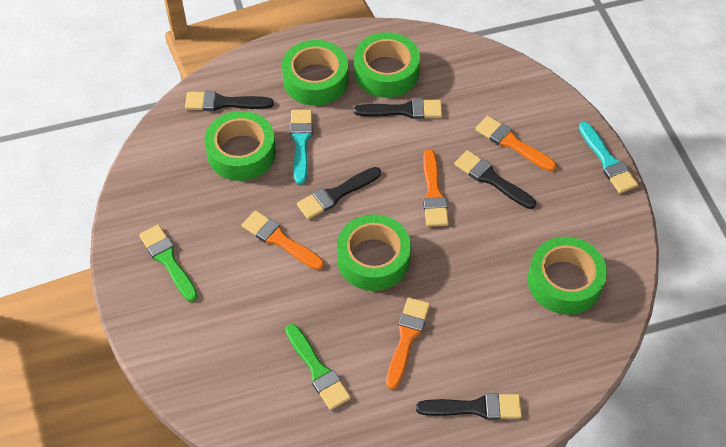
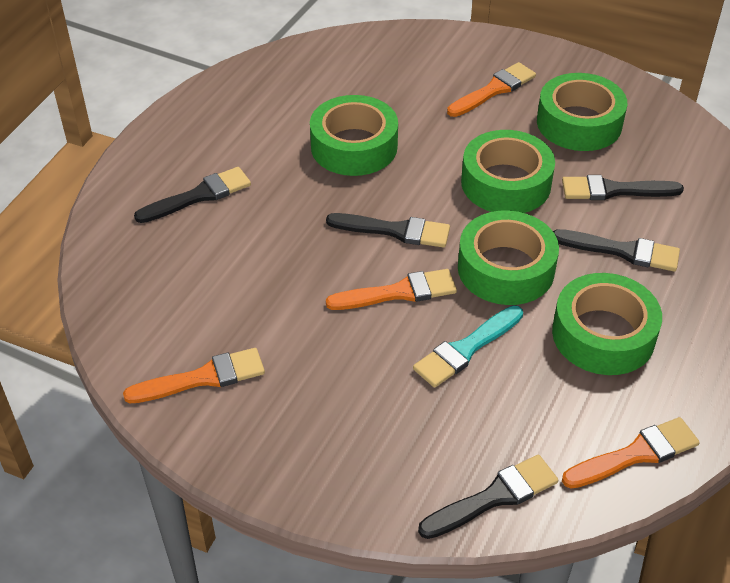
green brush: [139,225,198,302] [285,324,351,410] = 2 -> none = 0
turquoise brush: [290,110,313,184] [579,122,638,193] = 2 -> [413,305,523,388] = 1

